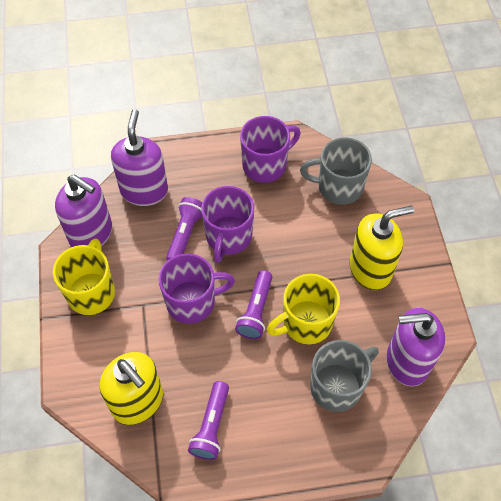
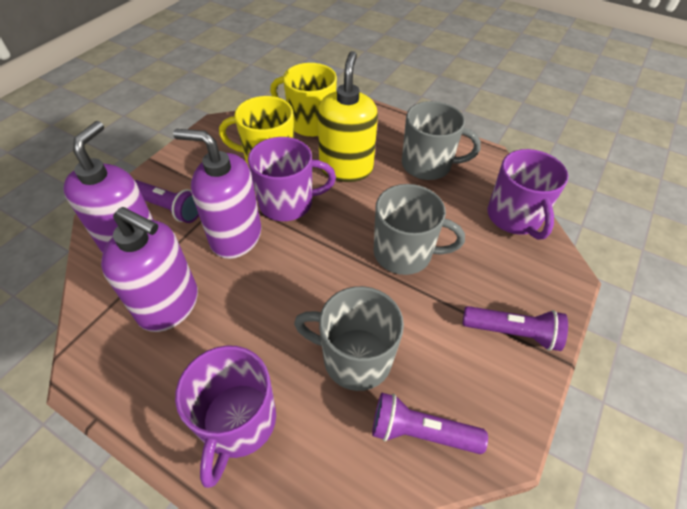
grey mug: [300,137,372,205] [310,340,379,412] = 2 -> [294,286,404,391] [374,184,465,275] [402,101,481,180] = 3
yellow soap dispenser: [100,352,163,425] [349,206,414,290] = 2 -> [318,51,378,182] = 1

